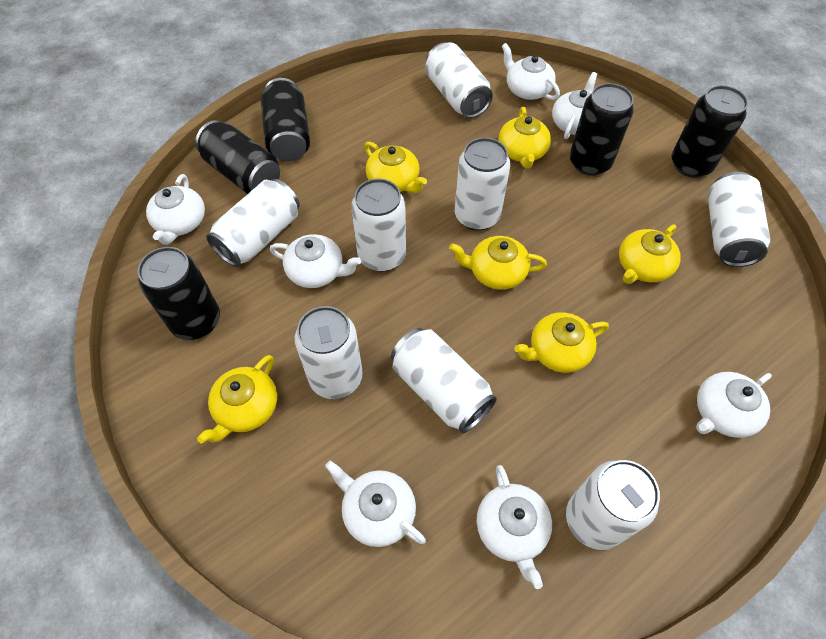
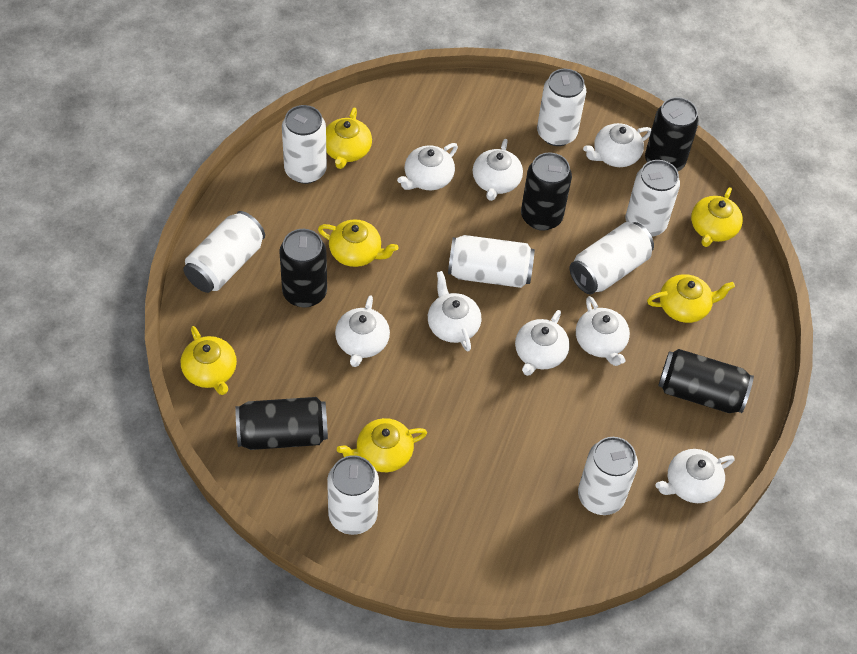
white teapot: [146,174,205,245] [270,234,361,288] [325,460,426,547] [477,465,552,589] [502,43,560,100] [552,72,597,139] [696,372,772,438] = 7 -> [335,295,390,367] [397,143,458,190] [428,271,481,351] [473,139,523,201] [515,310,570,376] [576,296,630,366] [583,123,652,167] [655,449,735,503] = 8

